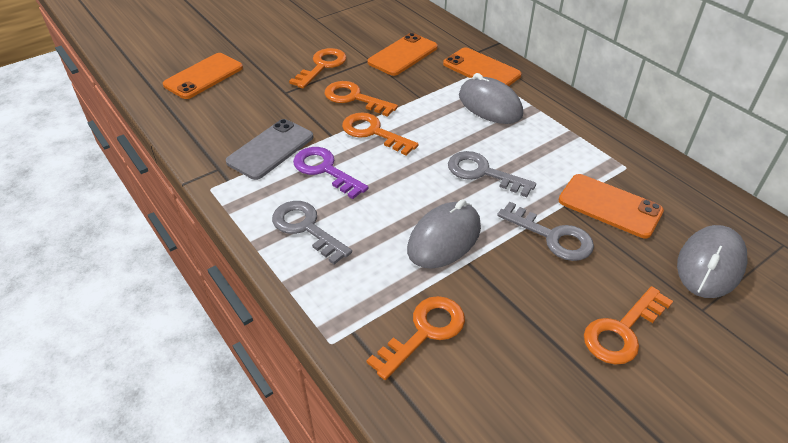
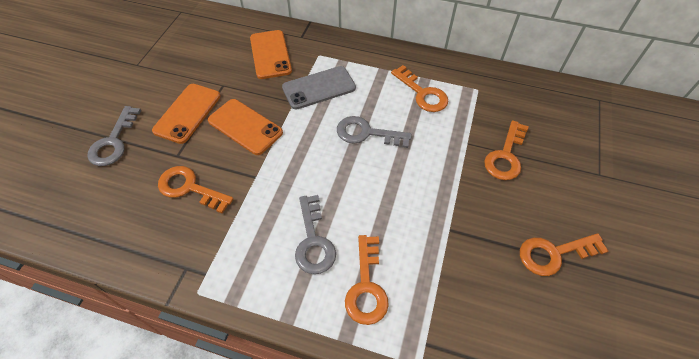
grey mouse: [407,200,481,269] [459,73,523,124] [677,225,748,298] = 3 -> none = 0
orange phone: [163,53,243,99] [367,33,438,76] [443,47,521,86] [559,174,664,238] = 4 -> [152,84,221,144] [208,99,283,155] [250,30,292,79] = 3
purple key: [293,147,368,199] = 1 -> none = 0

